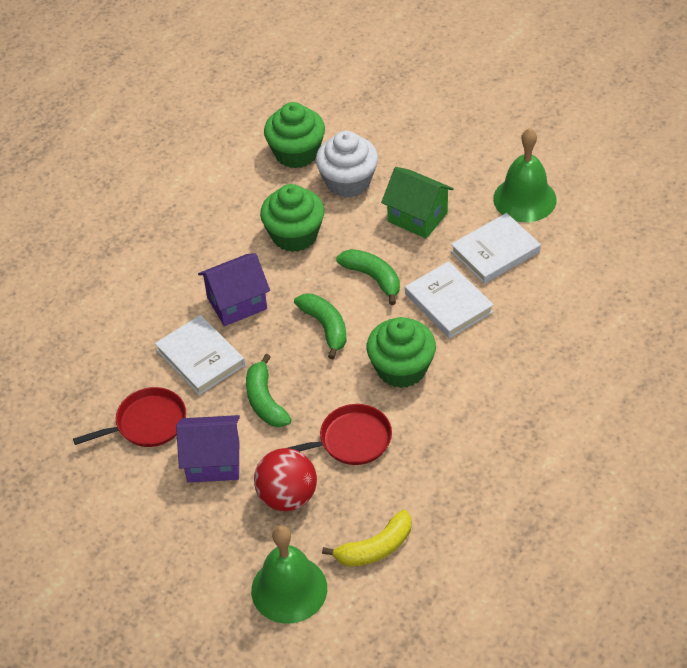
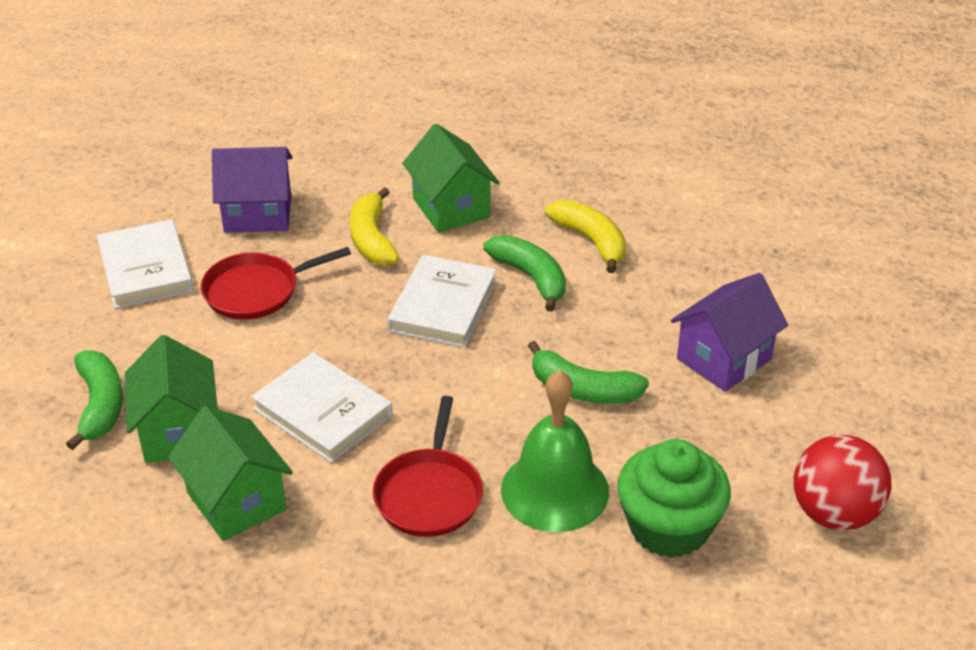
green bell: [251,525,327,624] [493,128,557,222] = 2 -> [501,370,609,532] = 1
green cupcake: [260,184,324,252] [264,102,325,168] [366,317,436,388] = 3 -> [617,439,731,558] = 1
green house: [381,167,454,239] = 1 -> [125,335,218,463] [168,406,293,541] [402,124,500,233] = 3
white cupcake: [316,131,378,198] = 1 -> none = 0
yellow banana: [322,510,411,567] = 1 -> [350,187,399,266] [545,200,626,273] = 2

